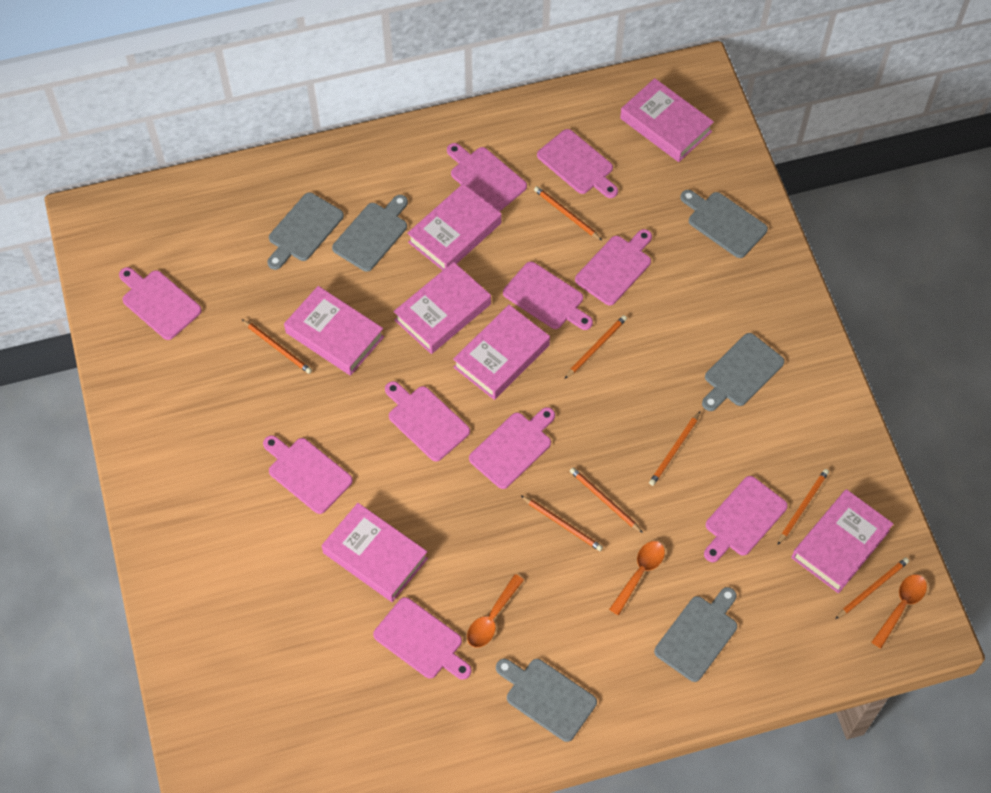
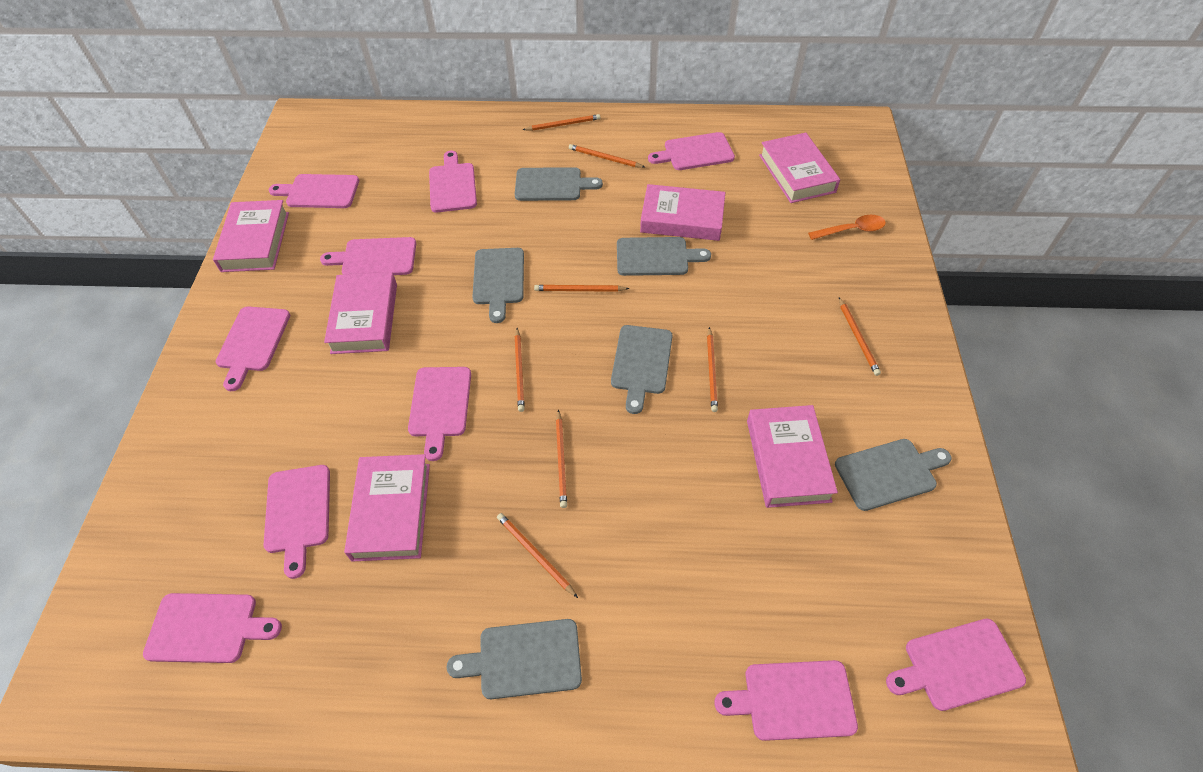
orange spoon: [467,574,524,648] [609,541,665,615] [872,574,927,648] = 3 -> [808,215,886,240] = 1
pink book: [284,286,384,376] [322,503,428,602] [393,262,491,354] [407,184,501,270] [453,305,550,400] [620,78,714,162] [792,489,893,593] = 7 -> [213,200,289,272] [324,272,397,354] [344,454,430,562] [640,184,725,241] [747,405,838,508] [759,133,840,203] = 6

